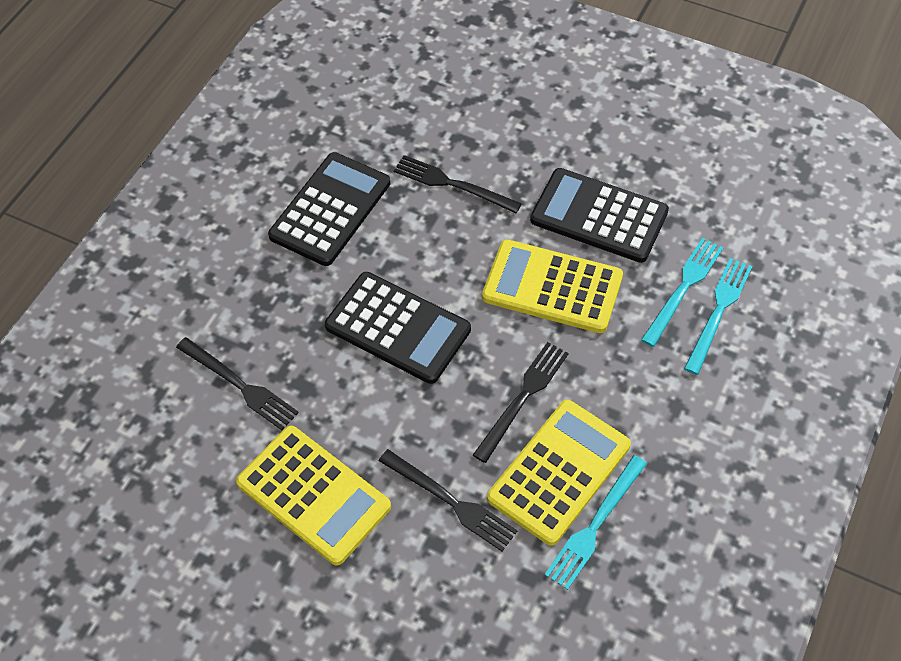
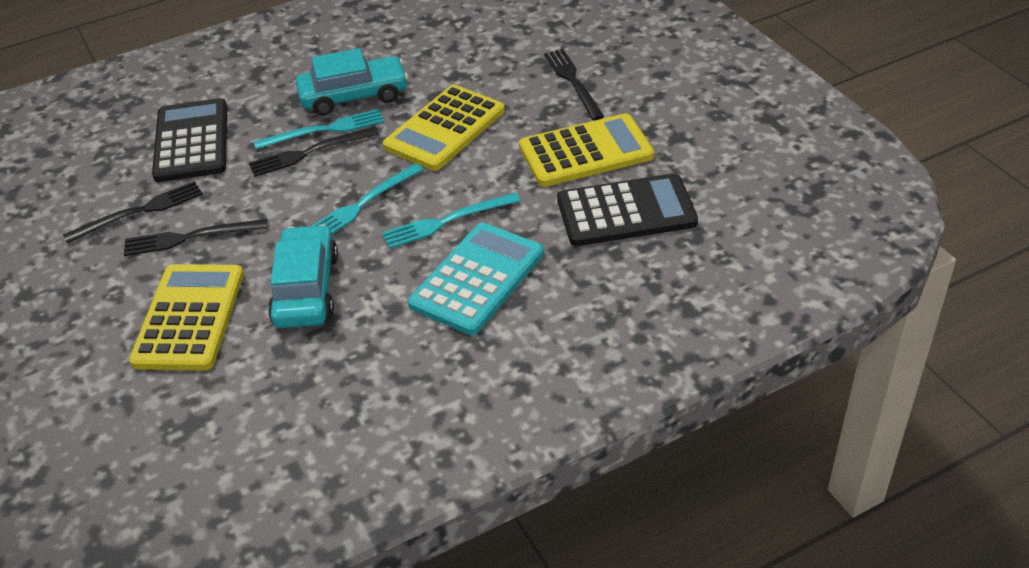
black calculator: [268,152,390,266] [325,272,471,384] [530,168,669,263] = 3 -> [152,98,227,182] [557,173,698,246] = 2
turquoise calculator: none = 0 -> [408,222,544,335] = 1
turquoise car: none = 0 -> [268,224,338,328] [296,48,408,116] = 2

